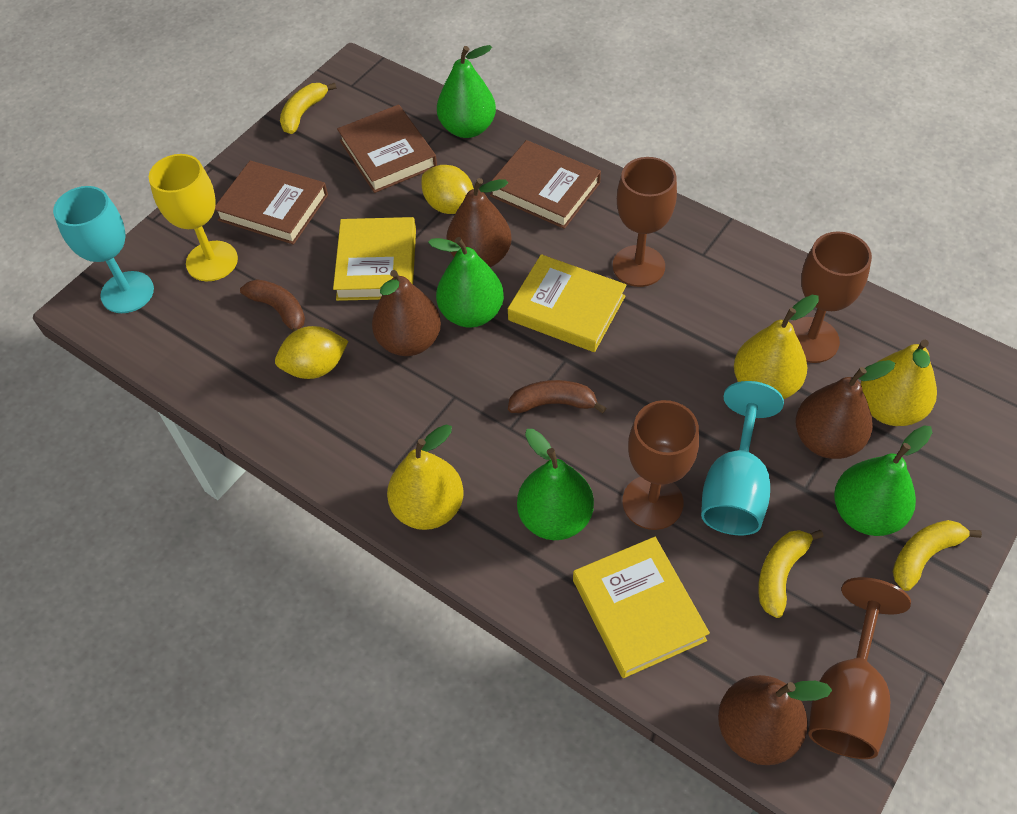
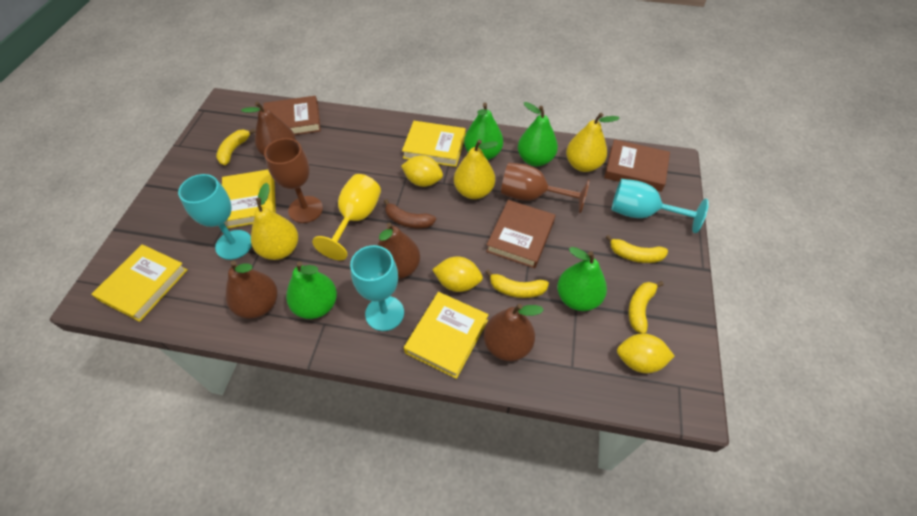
brown banana: [240,279,305,333] [508,380,606,413] = 2 -> [384,199,436,228] = 1
brown goblet: [613,157,677,287] [622,400,699,530] [790,231,872,363] [809,577,911,759] = 4 -> [264,138,323,223] [501,163,590,214] = 2
turquoise goblet: [53,186,154,313] [701,381,784,535] = 2 -> [178,174,252,260] [350,245,404,331] [611,179,709,233] = 3
yellow banana: [280,82,336,134] [758,530,824,618] [893,520,982,591] = 3 -> [216,129,255,165] [485,269,549,298] [606,234,668,263] [629,281,664,333] = 4
yellow book: [333,217,416,301] [508,254,627,352] [573,537,710,678] = 3 -> [91,244,188,322] [222,170,276,228] [402,121,466,167] [404,292,489,379] = 4
yellow lemon: [275,326,348,379] [422,165,474,214] = 2 -> [401,155,443,187] [432,256,483,292] [617,333,675,373] = 3

